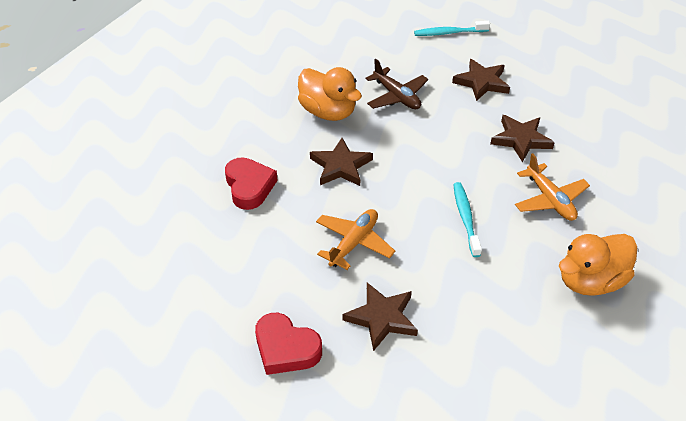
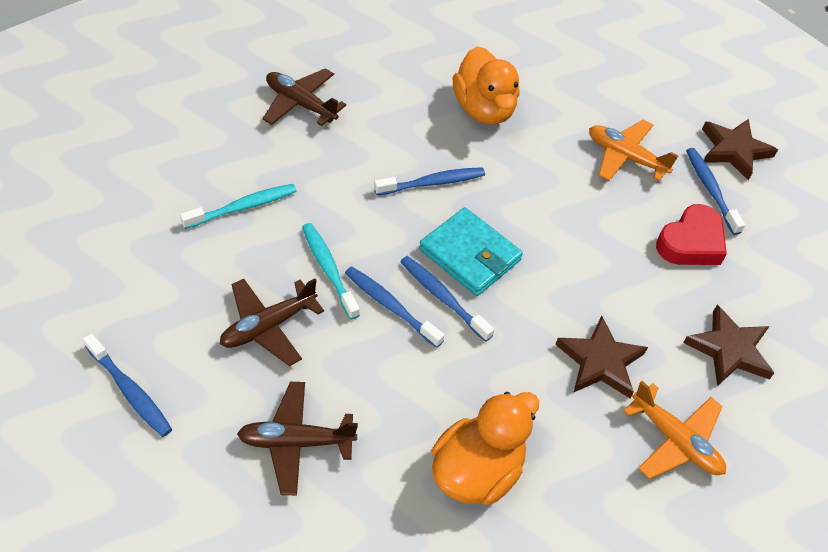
blue toothbrush: none = 0 -> [83,333,172,437] [345,266,445,348] [374,167,485,195] [400,256,494,342] [686,148,745,235] = 5
brown plane: [365,59,428,109] = 1 -> [220,278,324,366] [237,382,358,495] [263,68,346,126] = 3
brown star: [310,138,373,186] [343,283,418,351] [452,59,510,101] [490,115,555,162] = 4 -> [555,316,648,398] [683,305,774,386] [702,119,778,181] = 3
red heart: [225,157,278,210] [255,313,322,375] = 2 -> [656,204,727,265] = 1
turquoise wallet: none = 0 -> [419,207,523,296] = 1

